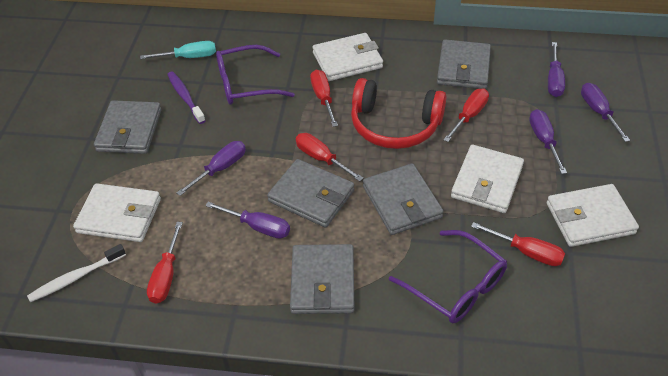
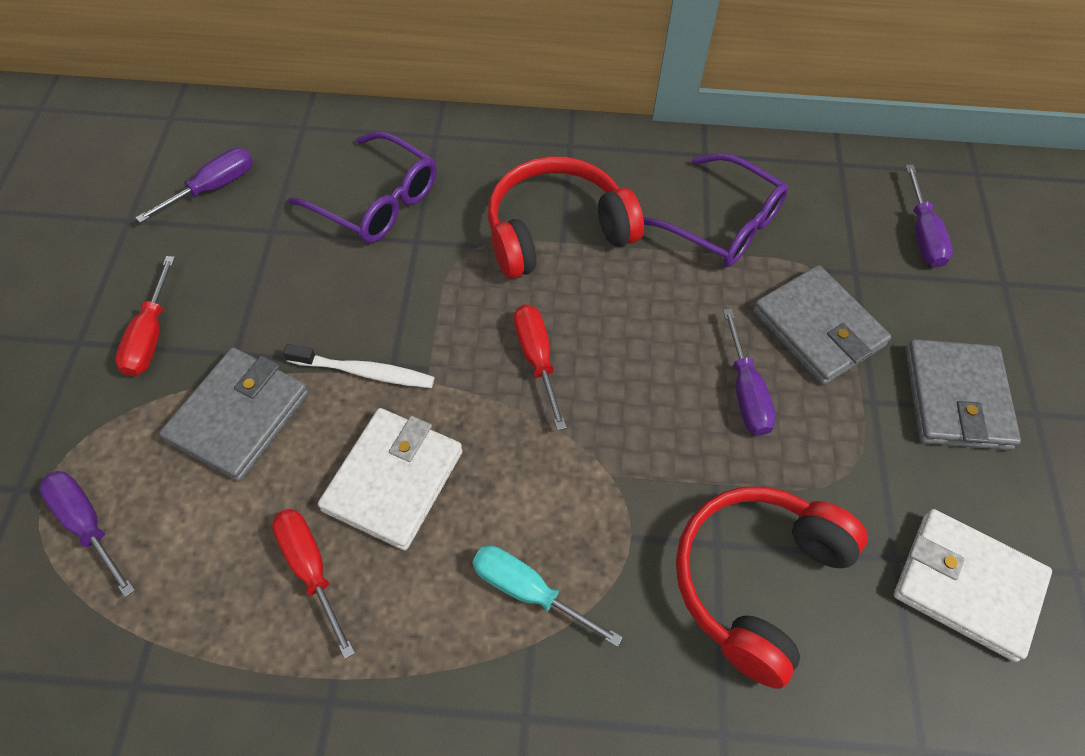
grey wallet: [94,100,162,154] [267,159,354,228] [290,244,354,314] [363,163,444,235] [437,40,491,89] = 5 -> [159,347,309,482] [753,265,891,385] [905,339,1021,450] = 3
purple screwdriver: [176,141,246,196] [205,202,290,239] [529,109,567,174] [548,42,565,97] [581,83,630,142] = 5 -> [39,471,135,597] [135,148,253,223] [723,309,776,436] [906,165,953,268] = 4
purple toothbrush: [167,71,206,124] = 1 -> none = 0
red headphones: [351,78,446,149] = 1 -> [488,156,644,279] [676,486,867,689] = 2
red screwdriver: [147,222,183,304] [296,133,363,181] [310,70,338,127] [443,88,489,142] [471,222,565,266] = 5 -> [115,256,175,376] [272,509,355,659] [514,305,567,430] = 3
white wallet: [73,183,161,242] [313,33,383,81] [451,145,524,213] [547,184,639,247] = 4 -> [318,408,462,550] [894,509,1052,662] = 2

